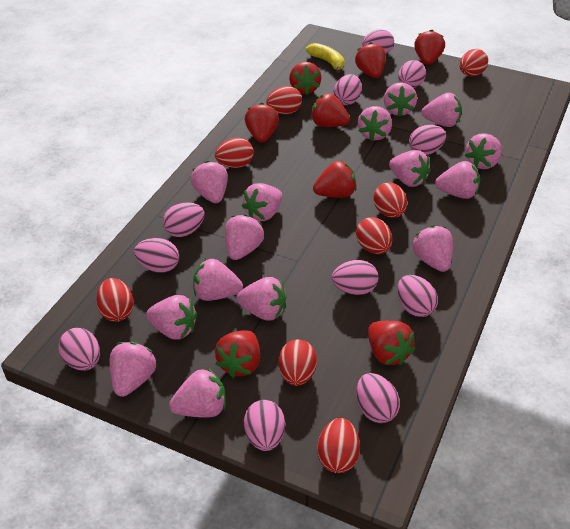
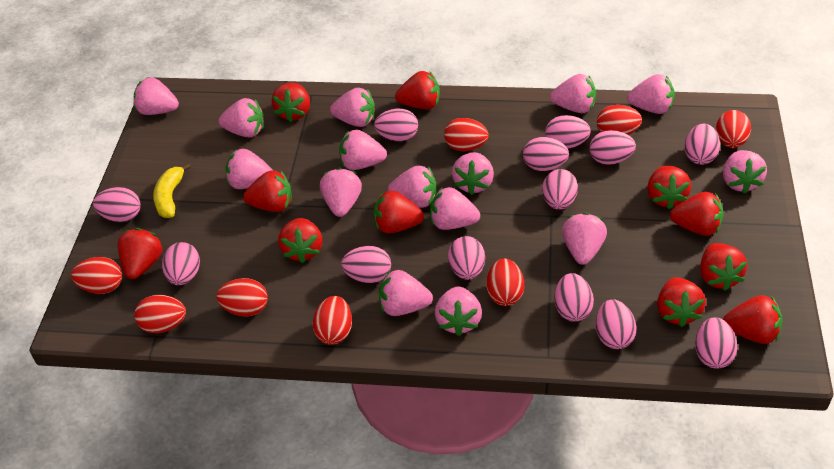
pink egg: [58,328,100,371] [134,238,179,273] [163,202,205,237] [244,400,285,451] [332,260,378,295] [334,74,362,105] [356,373,400,423] [362,29,394,54] [397,275,438,317] [398,60,426,88] [409,125,446,155] = 11 -> [93,187,141,222] [162,242,200,285] [341,246,391,283] [374,109,418,141] [448,236,485,280] [523,137,569,171] [542,169,578,210] [545,115,591,149] [554,273,594,322] [589,130,636,165] [596,299,636,349] [684,124,720,165] [695,317,737,368] = 13
red strawberry: [215,330,260,378] [245,103,279,143] [289,62,322,95] [311,93,350,127] [313,161,357,198] [355,42,386,78] [368,321,415,365] [414,30,445,65] = 8 -> [118,228,163,279] [243,171,292,212] [271,83,310,122] [278,218,322,263] [373,191,424,233] [395,71,440,109] [647,165,691,209] [657,277,706,327] [670,192,724,236] [700,243,747,291] [723,295,783,344] = 11

